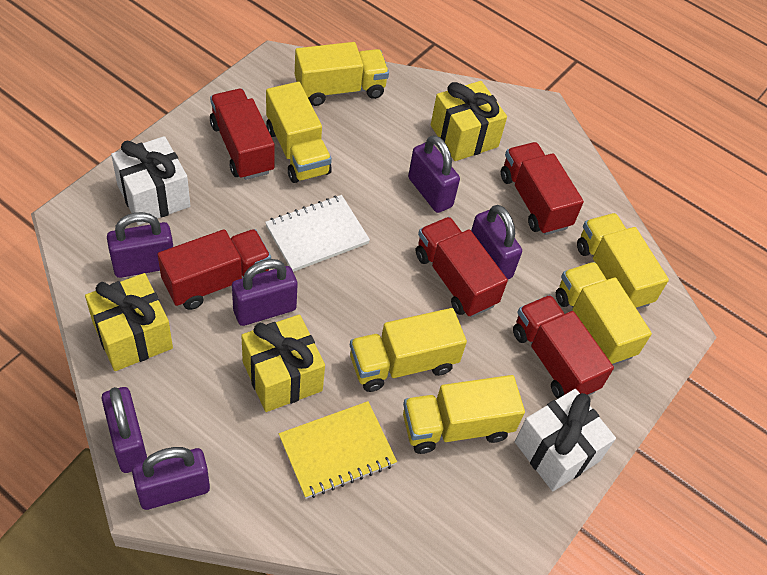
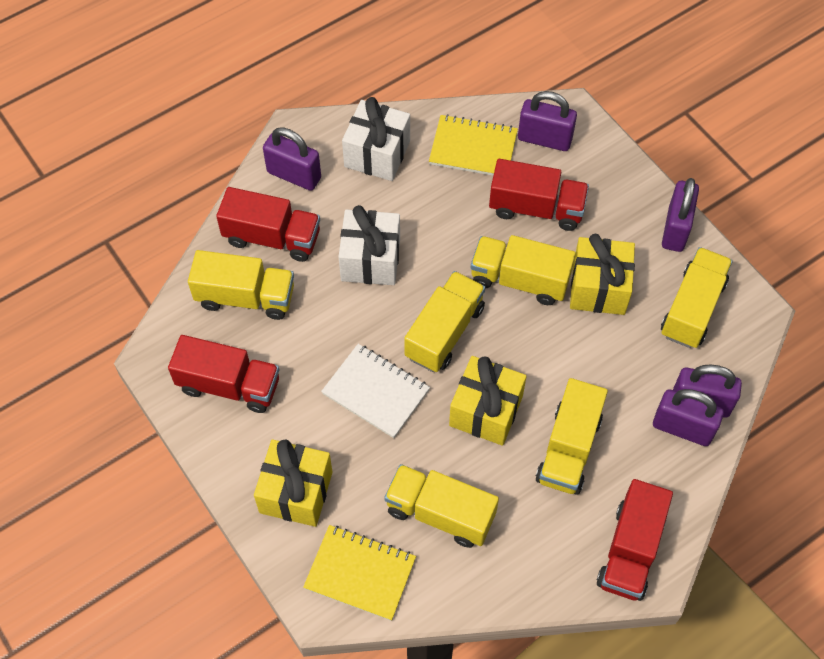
purple padlock: [102,387,147,473] [107,212,173,278] [132,447,210,510] [232,259,298,326] [408,135,460,213] [471,205,522,279] = 6 -> [263,127,321,191] [518,91,577,151] [653,389,724,446] [662,178,699,252] [673,365,742,418] = 5
red truck: [158,229,271,310] [210,89,275,180] [416,217,508,317] [501,142,584,235] [513,295,614,399] = 5 -> [168,335,279,413] [216,187,320,262] [489,159,589,231] [597,479,673,601] = 4
yellow notebook: [279,401,397,499] = 1 -> [303,525,416,621] [429,114,518,176] = 2

